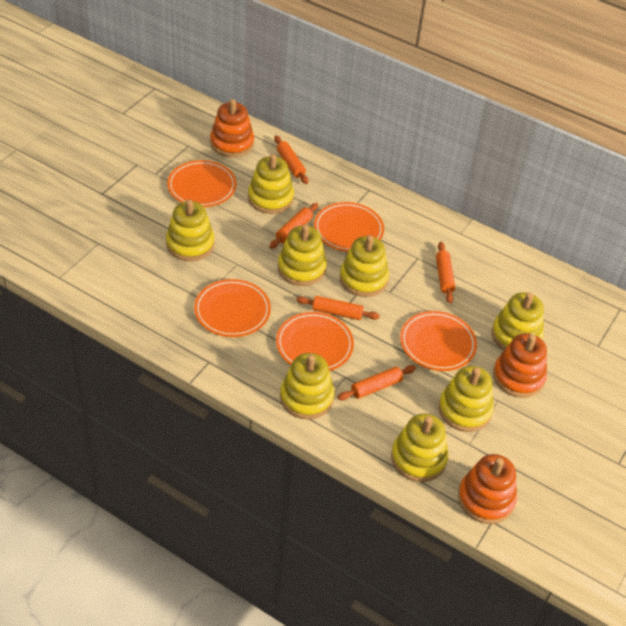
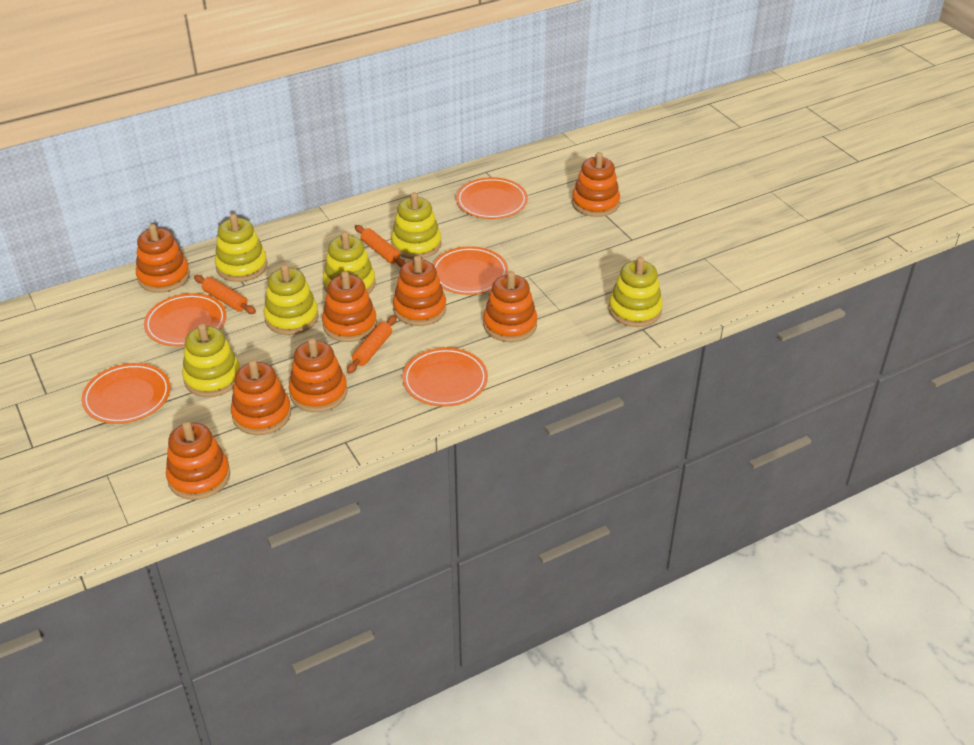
orange rolling pin: [270,203,318,249] [274,136,308,184] [296,296,380,320] [338,365,416,400] [436,242,455,303] = 5 -> [194,275,256,314] [347,315,397,374] [355,225,406,267] = 3
orange stacking toy: [210,99,254,158] [458,454,517,524] [493,333,547,398] = 3 -> [136,224,190,293] [166,422,230,500] [231,360,291,435] [289,338,347,412] [322,271,377,342] [393,256,446,326] [483,271,537,342] [572,152,620,217] = 8
yellow stacking toy: [166,200,215,261] [248,154,294,214] [278,224,327,286] [280,353,334,420] [340,235,389,297] [391,414,448,482] [438,366,494,432] [492,292,544,350] = 8 -> [182,323,240,397] [215,214,267,282] [263,264,319,335] [323,231,376,294] [391,192,441,259] [609,257,663,327] = 6

